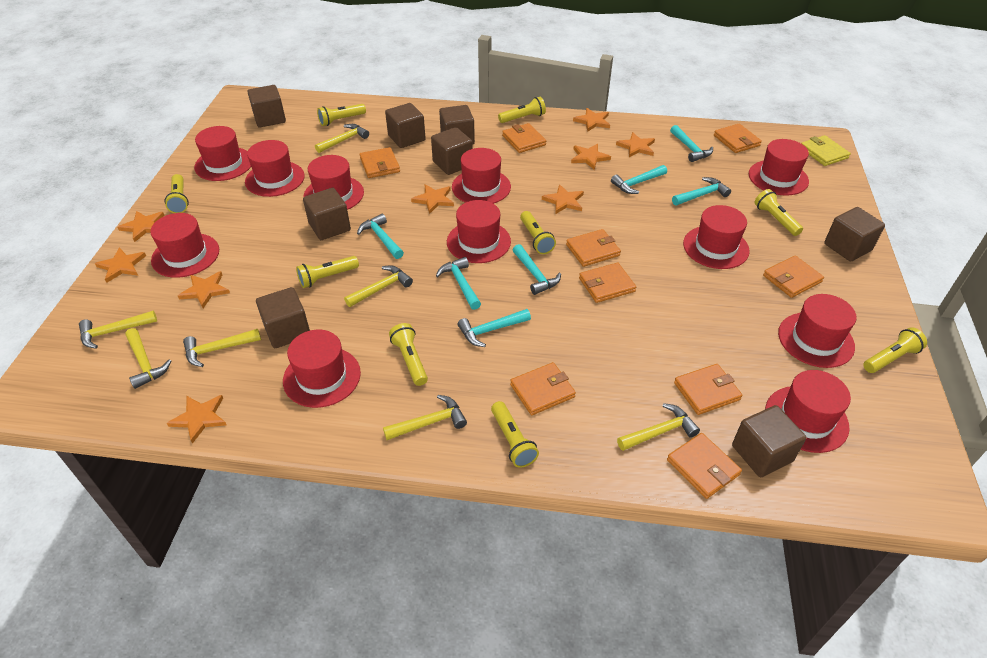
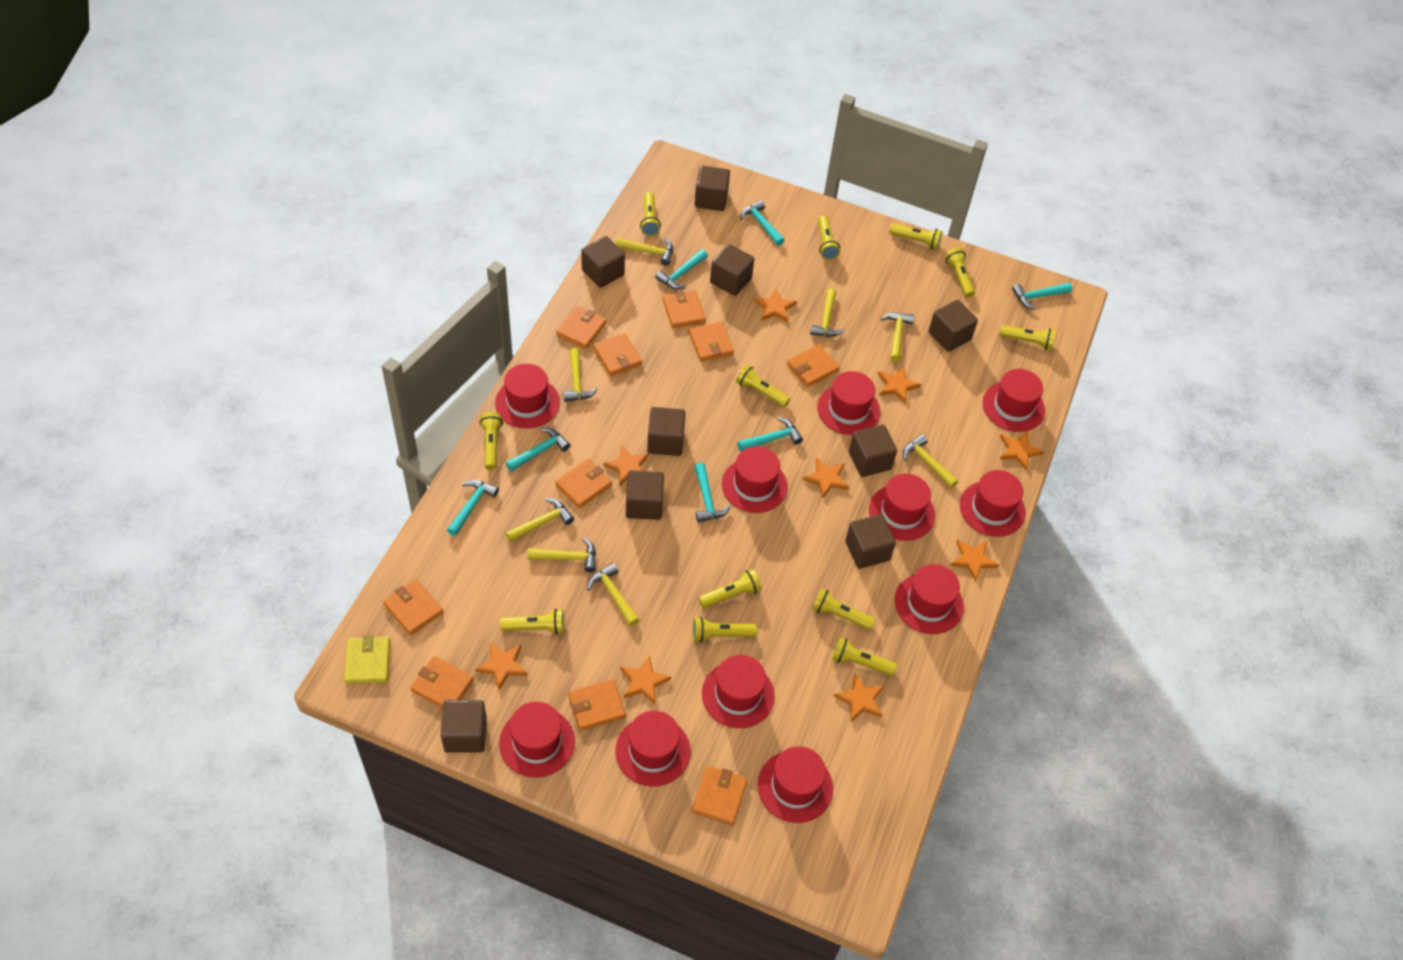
brown cube: [247,85,286,128] [256,287,310,348] [303,188,351,240] [385,103,426,148] [431,127,472,175] [439,105,475,145] [732,405,807,477] [824,207,885,262] = 8 -> [441,700,487,753] [581,236,625,288] [626,470,664,520] [647,407,686,456] [695,166,730,211] [710,244,754,296] [845,514,896,569] [849,425,897,477] [929,300,978,352] = 9
orange wallet: [360,147,400,178] [502,123,546,153] [510,362,576,415] [566,229,621,267] [579,263,636,303] [667,433,742,499] [674,364,743,415] [714,124,762,153] [763,256,824,298] = 9 -> [383,579,443,635] [411,656,474,708] [555,459,612,508] [556,306,606,349] [568,679,626,731] [593,333,642,376] [663,290,706,328] [689,322,734,362] [692,766,748,826] [787,344,840,387] = 10
yellow flashlight: [165,174,189,213] [296,256,359,288] [317,104,366,126] [389,323,428,386] [491,401,539,468] [498,97,546,123] [520,211,556,254] [754,189,803,236] [863,327,927,373] = 9 -> [480,412,503,470] [500,609,565,634] [640,192,661,236] [692,617,757,642] [699,569,761,608] [736,365,790,407] [812,588,875,630] [818,216,840,260] [832,637,897,676] [889,224,943,250] [945,248,975,298] [999,325,1056,350] = 12
yellow hammer: [79,310,157,349] [125,328,171,389] [183,329,261,367] [315,124,369,153] [344,265,413,307] [383,395,467,440] [617,403,700,451] = 7 -> [506,498,574,542] [528,538,596,572] [563,348,598,402] [587,563,639,626] [616,238,673,266] [810,288,844,337] [881,313,914,362] [903,434,958,488] = 8

